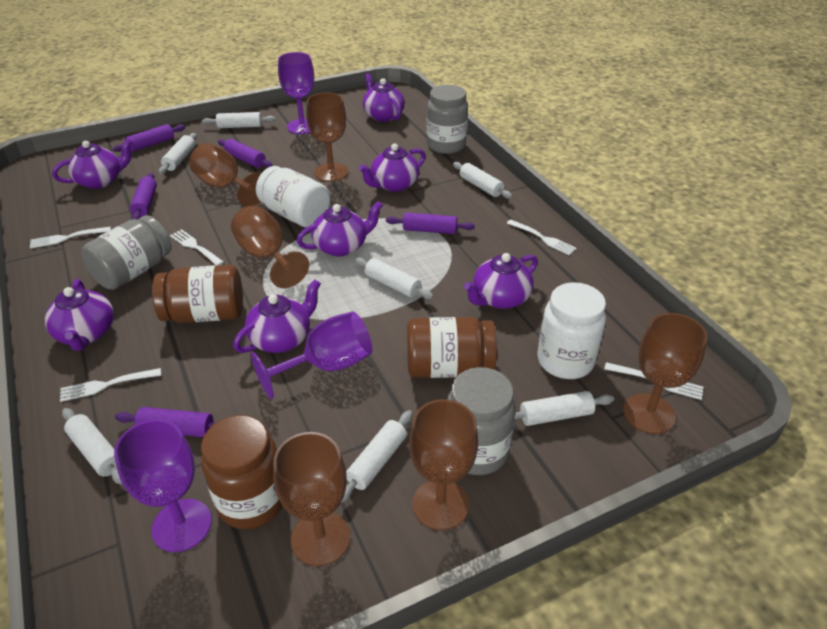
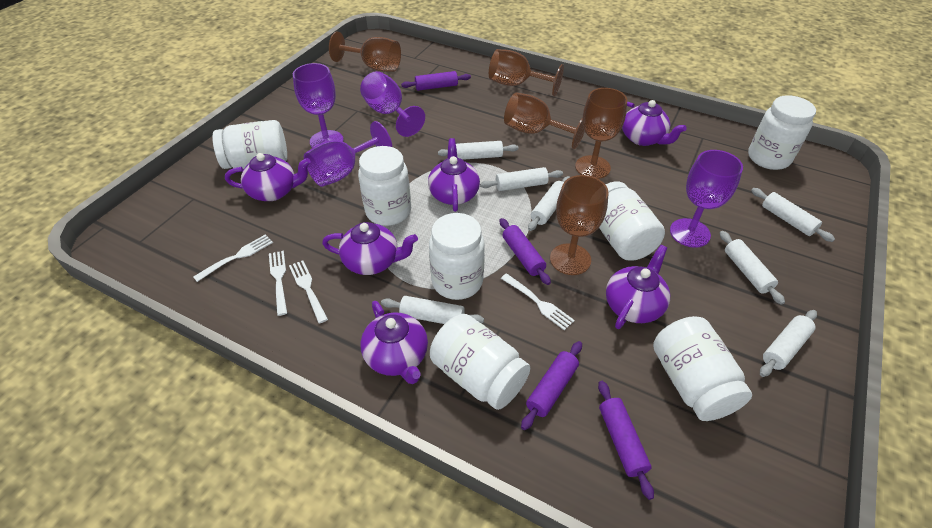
brown goblet: [189,143,261,207] [231,205,309,288] [273,432,350,566] [306,92,348,182] [409,399,478,530] [623,313,708,434] = 6 -> [329,32,401,72] [489,49,564,96] [504,92,585,149] [550,175,609,275] [575,88,627,179] = 5
brown jar: [152,265,243,323] [201,415,283,529] [407,317,497,378] = 3 -> none = 0
grey jar: [81,215,172,290] [427,85,468,154] [447,367,516,475] = 3 -> none = 0
purple goblet: [114,419,212,552] [251,312,372,399] [278,52,314,134] = 3 -> [293,63,344,148] [304,121,392,187] [360,71,425,137] [670,150,743,248] = 4
purple rolling pin: [113,124,186,152] [115,407,215,437] [130,173,157,220] [218,139,272,168] [386,212,475,234] = 5 -> [401,71,471,91] [500,218,551,285] [521,341,582,430] [598,381,654,500] = 4
purple teapot: [45,279,114,351] [52,138,133,189] [233,279,321,353] [297,201,383,257] [358,143,426,192] [363,73,405,122] [464,253,538,309] = 7 -> [225,153,311,201] [322,222,418,275] [360,301,428,384] [428,138,480,212] [606,245,670,329] [622,100,687,146] = 6
white fork: [30,227,111,249] [60,368,161,402] [170,229,224,266] [506,220,577,255] [604,362,703,400] = 5 -> [193,234,273,282] [269,251,287,316] [289,260,328,324] [501,273,575,330] = 4
white jar: [256,166,330,227] [537,282,606,379] = 2 -> [212,120,287,169] [358,146,411,226] [429,213,485,300] [430,314,530,410] [599,181,665,261] [653,316,752,421] [748,95,816,170] = 7

